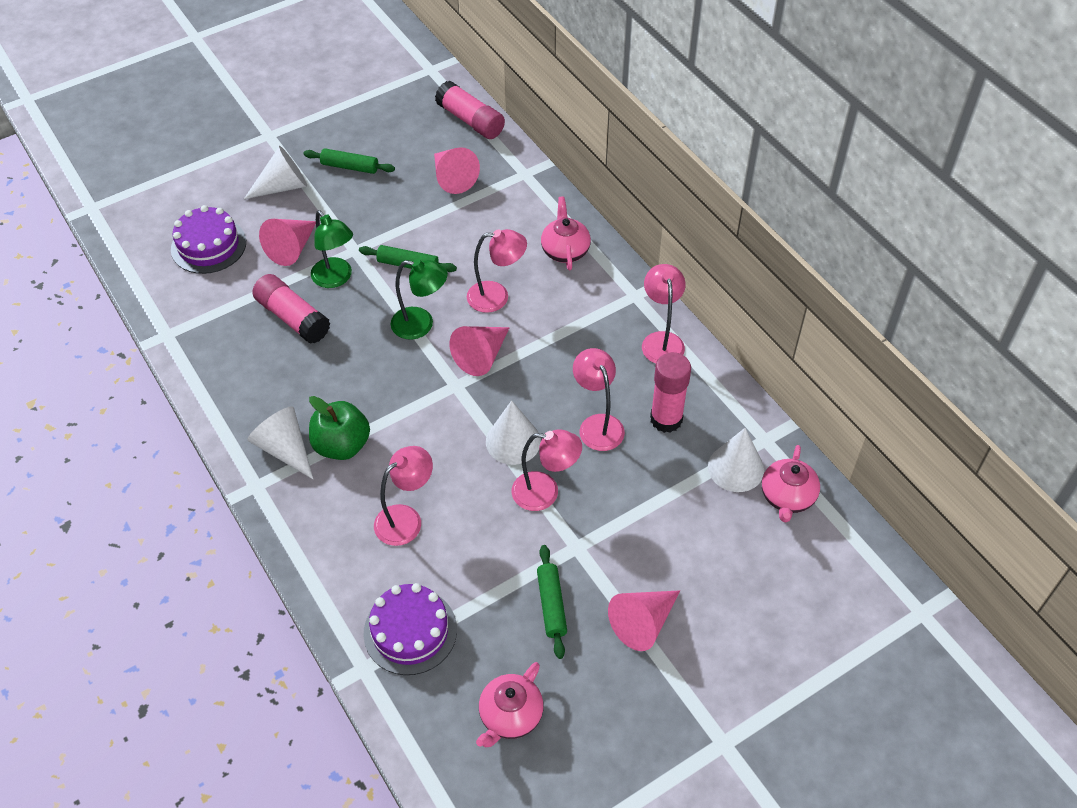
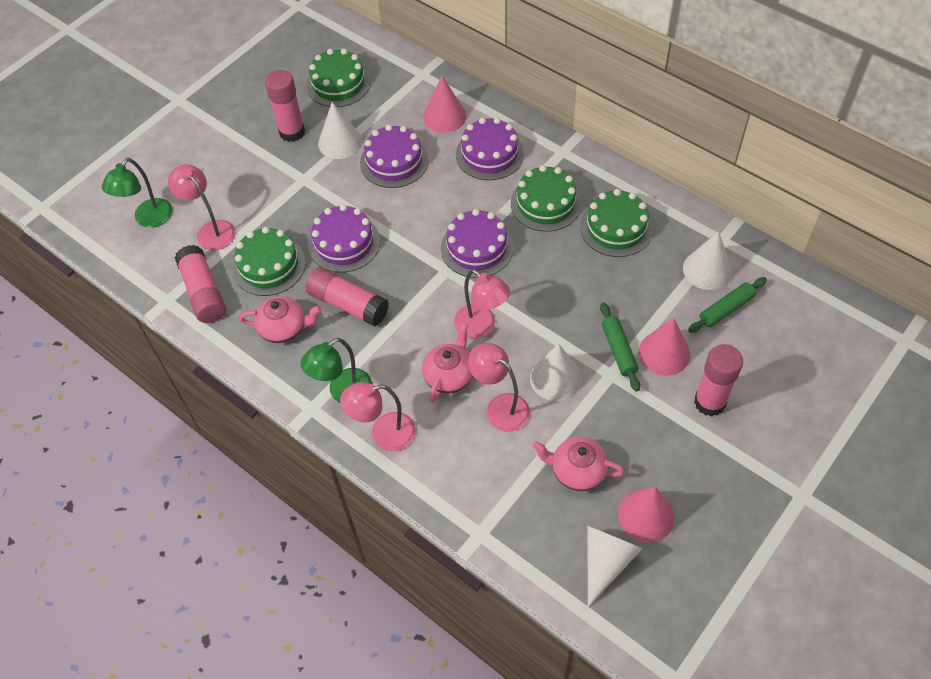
green apple: [309,396,370,460] = 1 -> none = 0
green cake: none = 0 -> [232,227,306,296] [306,49,371,107] [511,165,582,232] [580,189,653,257] = 4
green rolling pin: [303,148,395,174] [359,245,457,272] [537,545,567,659] = 3 -> [600,302,640,392] [688,277,767,333] = 2
pink cone: [259,219,316,266] [434,147,480,194] [450,326,510,376] [608,590,680,651] = 4 -> [423,76,467,133] [618,487,675,543] [639,318,690,375] = 3
pink glue stick: [252,274,330,344] [435,81,505,139] [650,352,691,433] = 3 -> [174,245,226,323] [265,70,305,142] [305,267,389,326] [694,344,743,417] = 4
pink lamp: [374,446,433,546] [467,229,527,313] [512,429,582,511] [573,348,625,451] [642,264,685,364] = 5 -> [168,164,235,251] [340,382,416,451] [454,269,510,339] [468,343,530,432] = 4
purple cake: [171,205,246,274] [363,583,457,675] = 2 -> [308,204,380,273] [360,125,428,188] [441,209,513,278] [456,118,524,180] = 4

